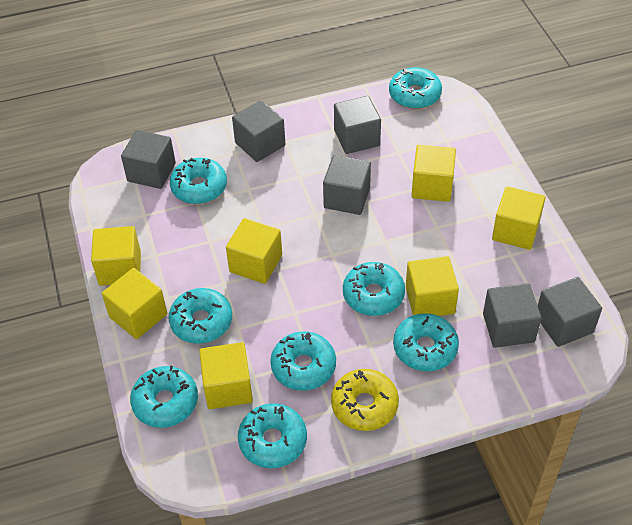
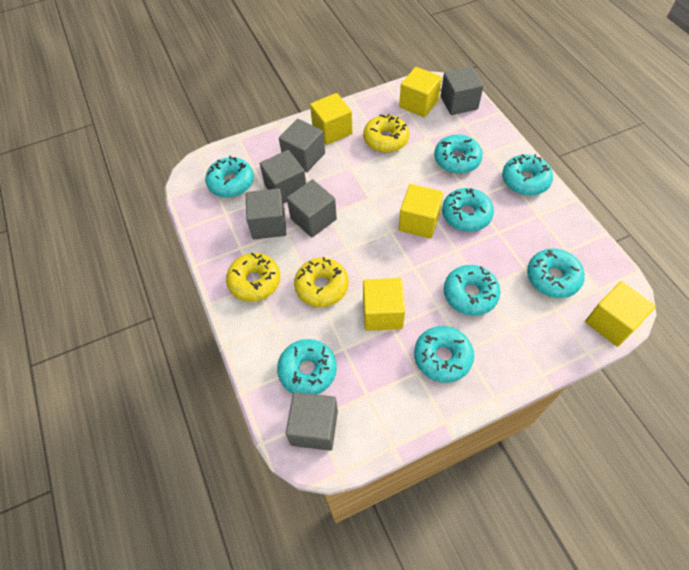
yellow cube: [91,226,141,286] [102,268,167,339] [199,342,253,409] [226,218,282,284] [406,256,459,316] [412,145,456,202] [492,186,546,250] = 7 -> [310,93,352,145] [363,278,405,331] [399,67,442,117] [399,184,444,239] [585,281,656,347] = 5
yellow donut: [331,369,399,431] = 1 -> [226,253,280,302] [294,257,349,307] [363,114,409,153] = 3

